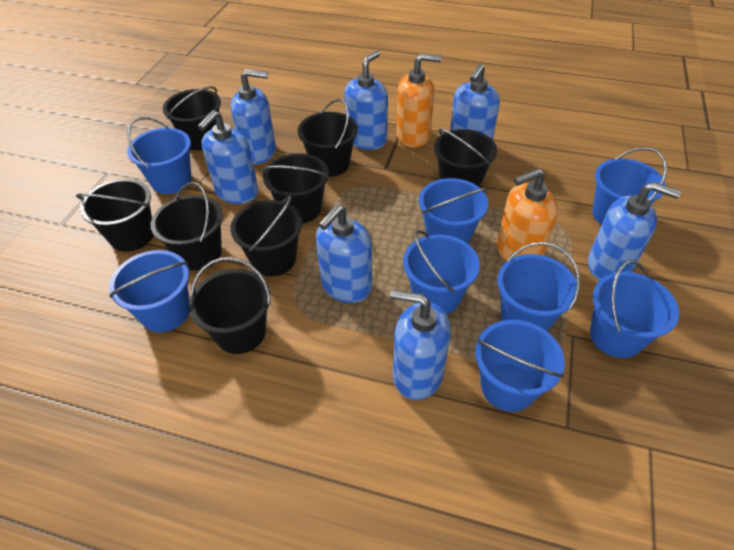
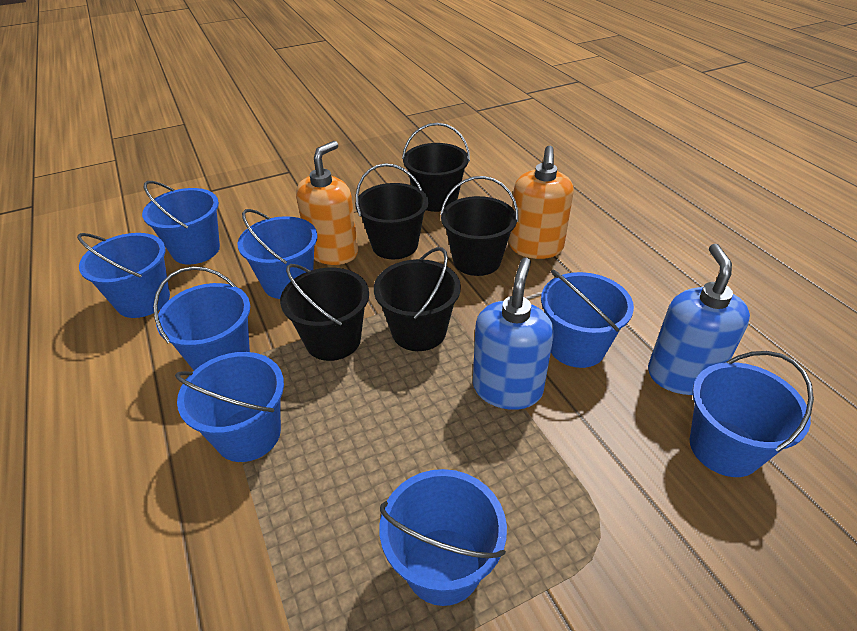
black bucket: [76,179,154,252] [151,182,223,270] [163,86,221,151] [189,257,271,354] [230,196,302,276] [262,153,329,223] [298,99,358,177] [434,128,497,187] = 8 -> [280,264,369,361] [355,163,428,259] [374,247,461,351] [402,123,470,212] [440,176,518,276] = 5
blue soap dispenser: [198,110,258,204] [231,69,276,164] [316,205,372,303] [344,50,388,150] [390,290,451,400] [450,64,500,140] [588,182,681,280] = 7 -> [473,258,554,410] [648,244,750,395] = 2

